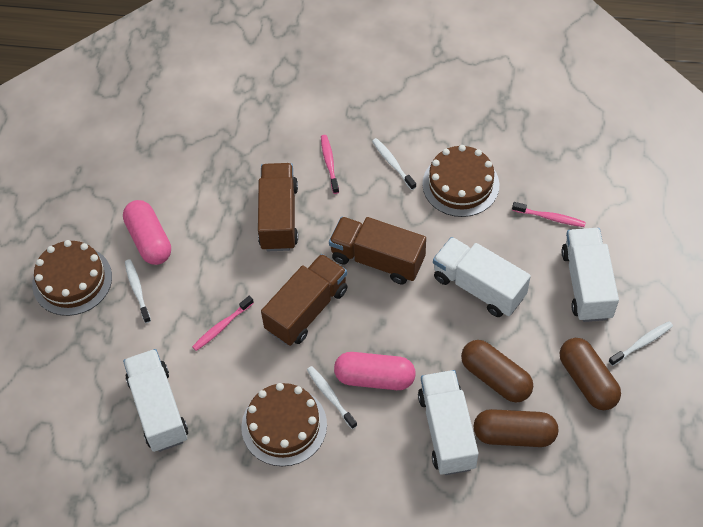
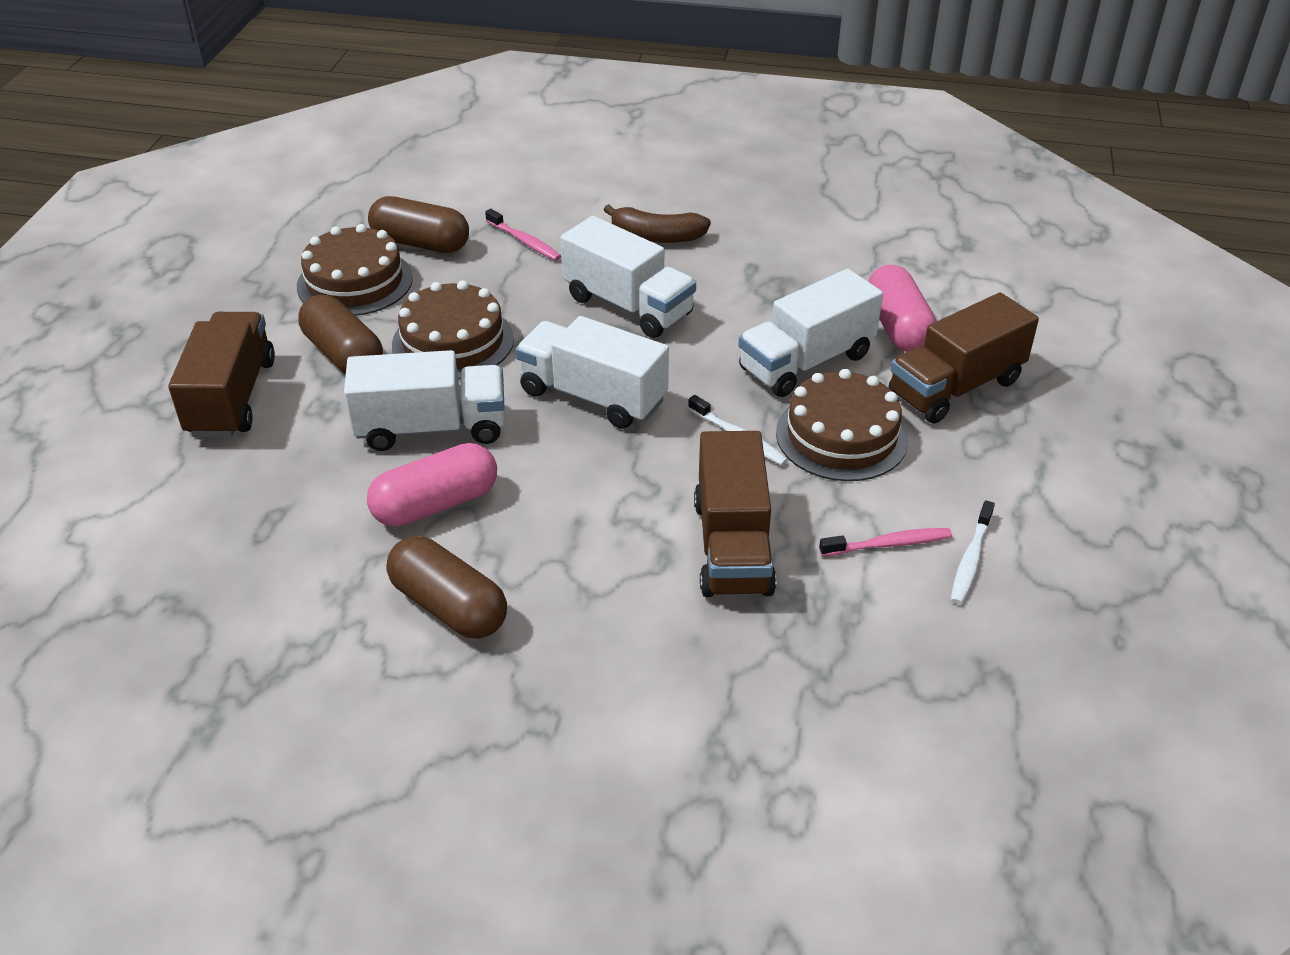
brown banana: none = 0 -> [604,204,711,243] = 1
pink toothbrush: [192,296,254,351] [321,135,339,194] [512,202,586,227] = 3 -> [485,209,561,261] [819,528,952,556] = 2
white toothbrush: [125,259,151,323] [307,366,357,429] [372,138,416,190] [609,321,673,366] = 4 -> [688,395,788,466] [951,500,995,605] = 2

